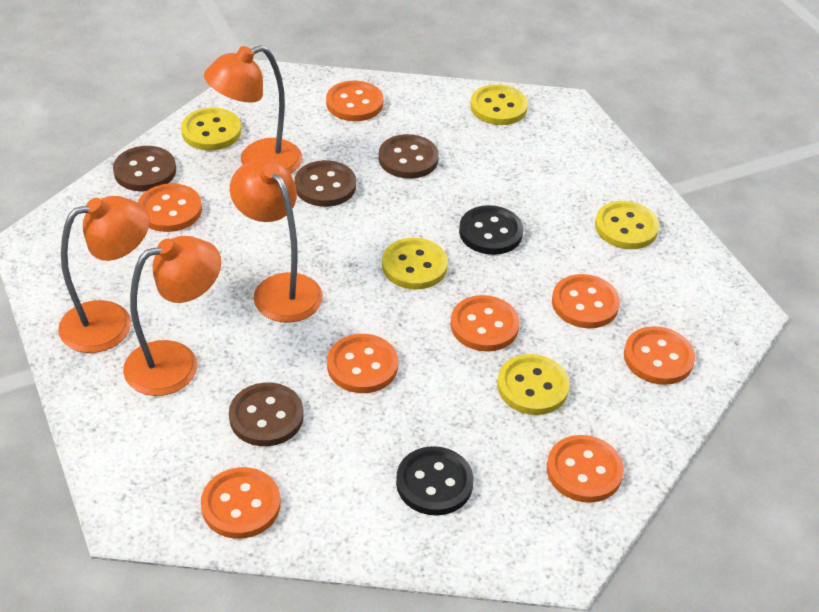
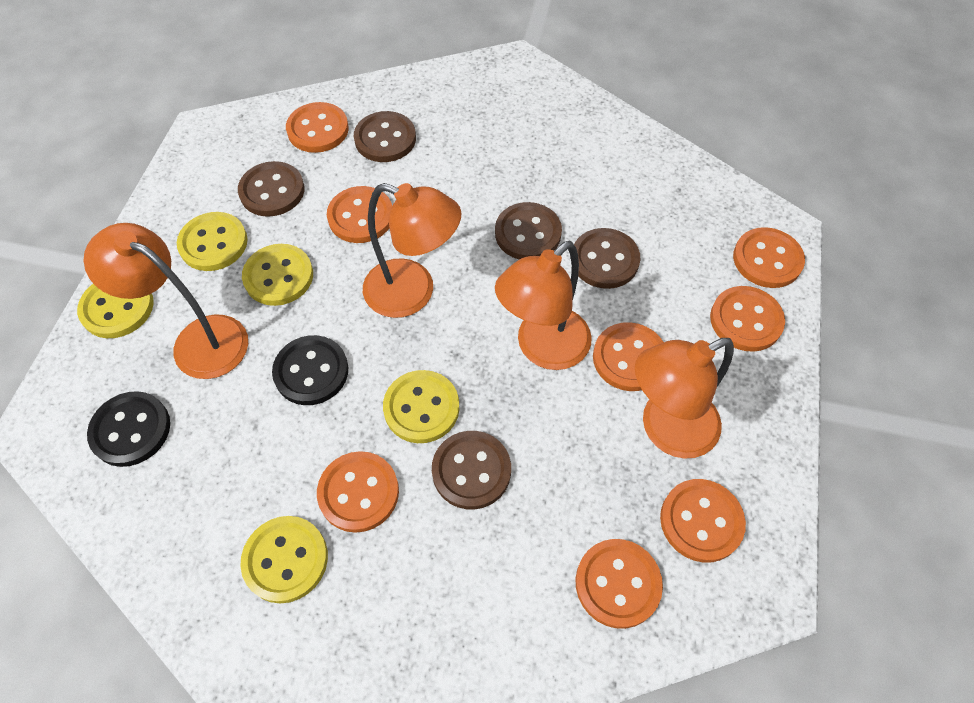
brown button: [113,146,176,191] [229,383,304,446] [294,160,356,207] [379,134,439,179] = 4 -> [238,161,304,217] [354,111,416,162] [432,431,511,509] [495,202,562,260] [574,228,640,289] = 5

